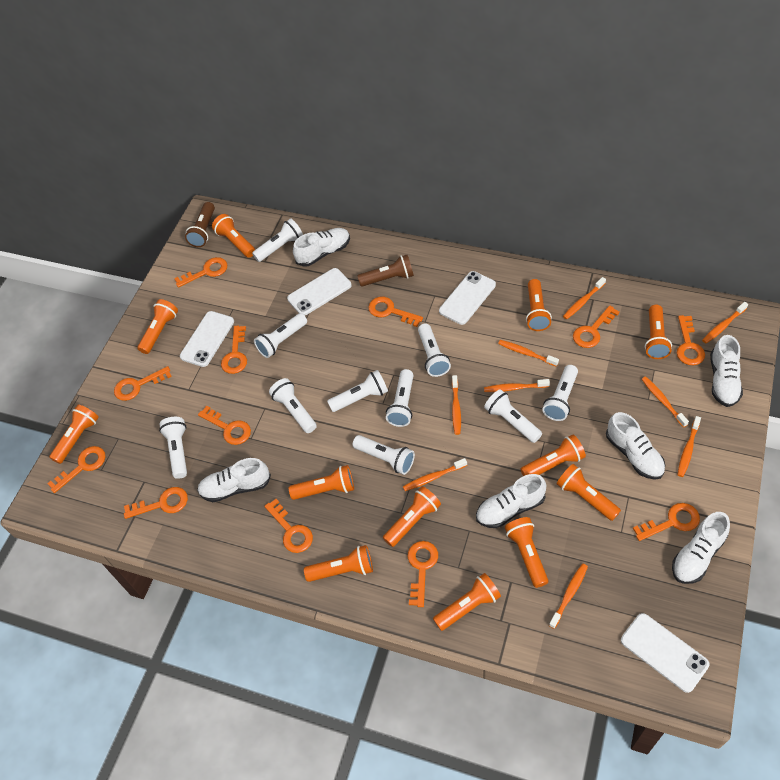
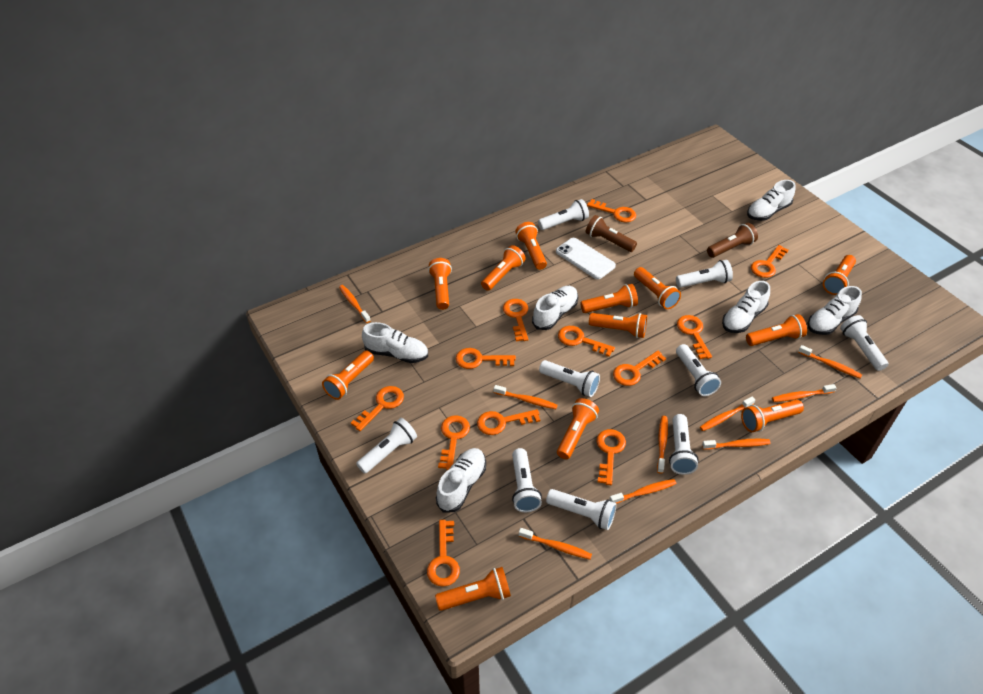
white flashlight: [159,417,187,479] [252,218,303,262] [254,313,307,358] [269,378,317,433] [327,370,388,412] [353,435,415,475] [386,369,413,427] [418,323,451,377] [484,389,542,443] [542,365,578,421] = 10 -> [356,418,417,474] [512,448,542,512] [538,199,589,230] [539,360,600,397] [546,489,616,530] [669,414,699,475] [676,260,733,288] [676,344,721,396] [840,315,889,371] = 9
white phone: [180,311,234,367] [287,268,352,316] [439,271,496,325] [621,613,710,693] = 4 -> [556,238,616,279] = 1

